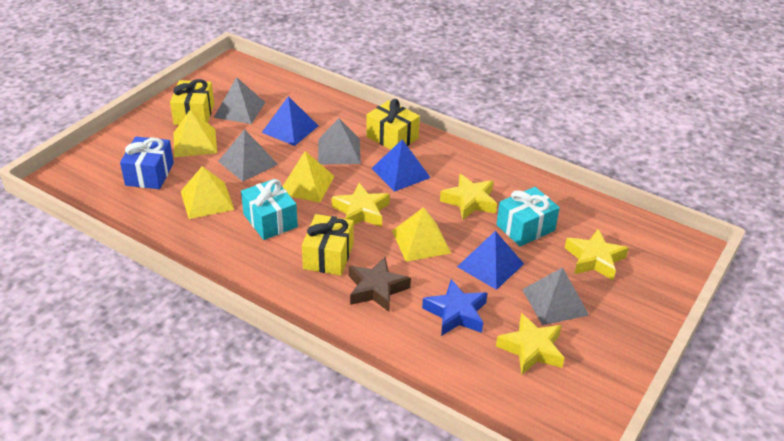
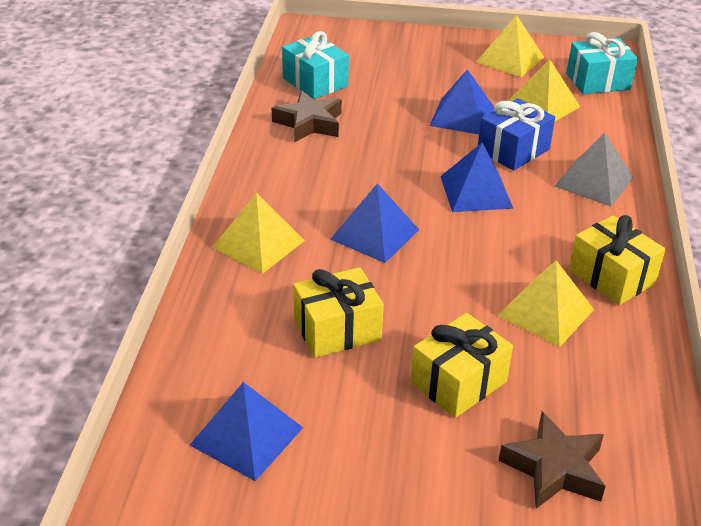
blue pyramid: [262,96,318,146] [371,140,431,192] [457,231,524,290] = 3 -> [190,382,303,481] [331,183,419,263] [429,69,494,134] [440,143,513,212] = 4
blue star: [422,279,488,336] = 1 -> none = 0
brown star: [349,257,411,313] = 1 -> [272,91,342,143] [499,412,605,509] = 2
grey pyramid: [214,77,266,124] [218,129,278,182] [318,118,361,164] [522,267,589,325] = 4 -> [555,132,634,207] = 1
yellow star: [332,183,390,227] [440,174,497,220] [496,313,564,374] [565,229,629,280] = 4 -> none = 0

